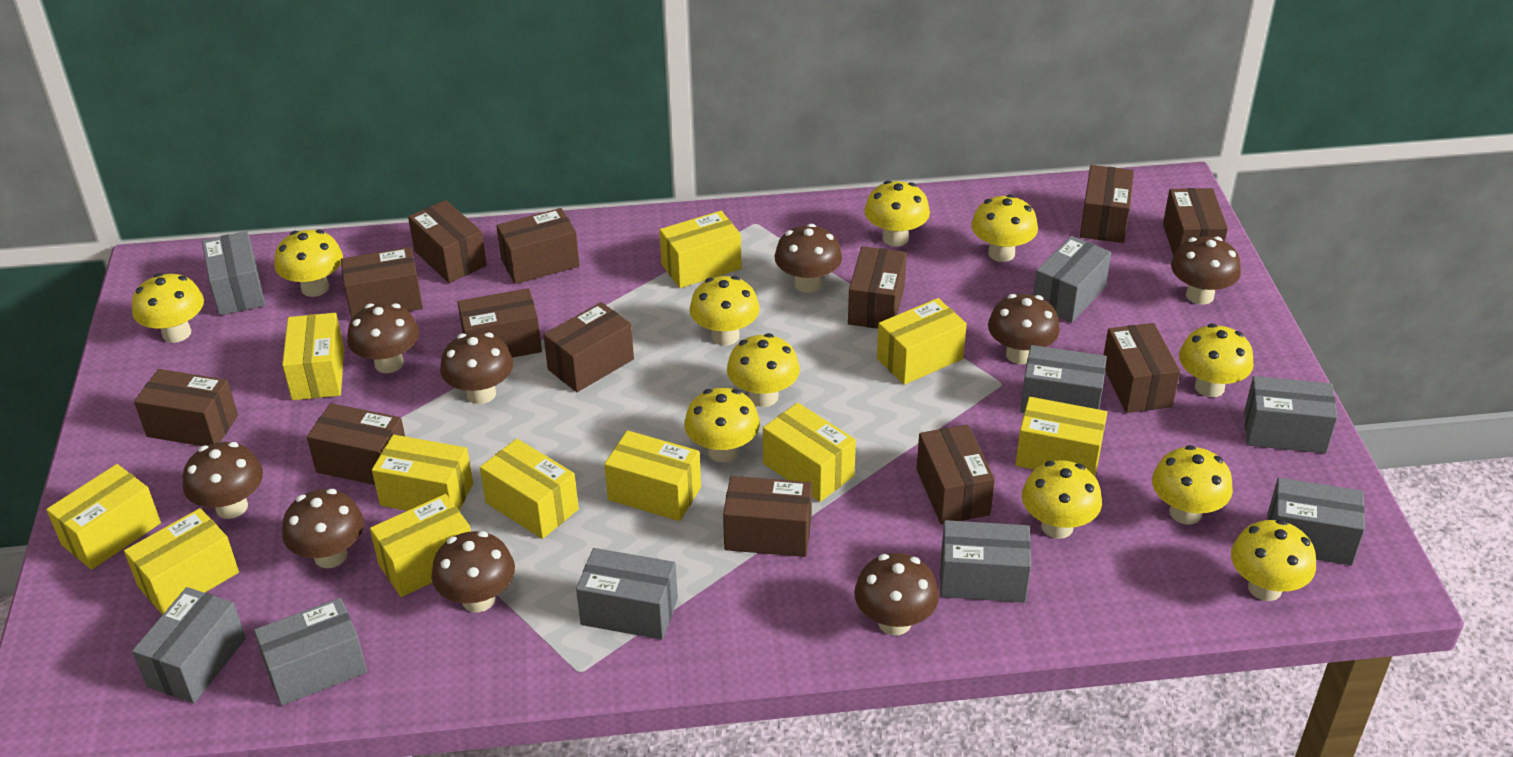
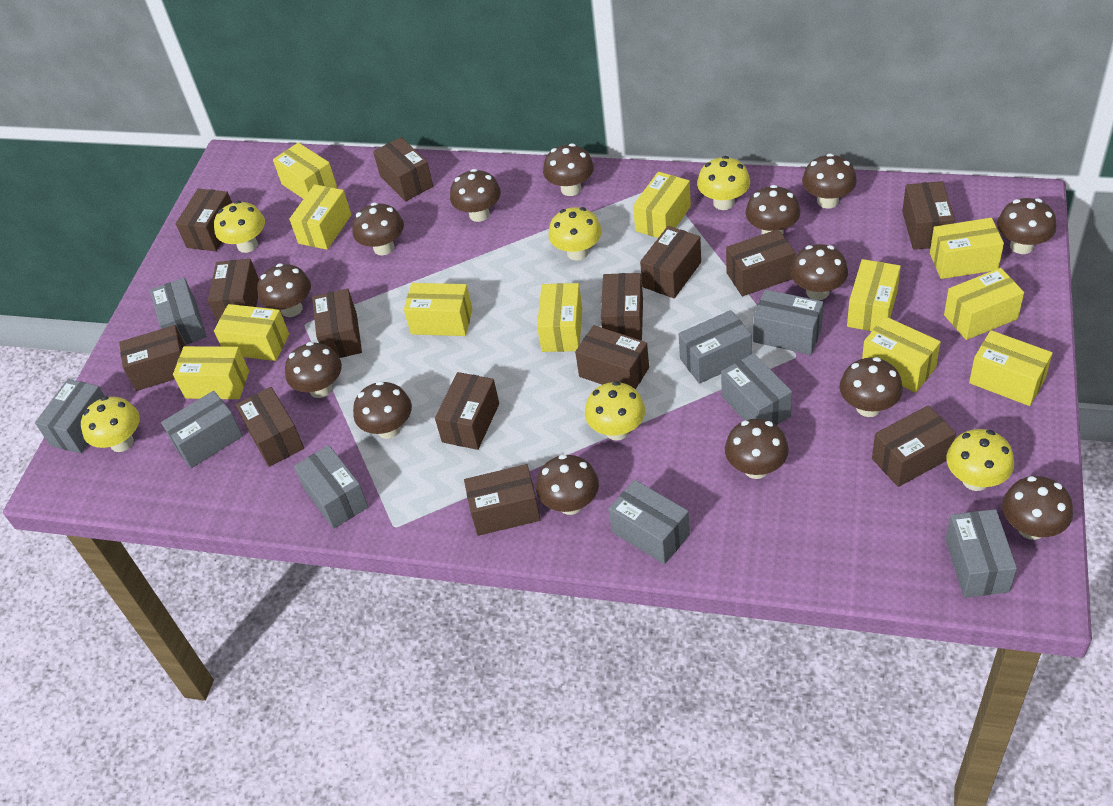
brown box: [134,369,238,446] [307,403,405,485] [340,247,423,319] [408,200,487,283] [457,288,542,358] [496,208,580,284] [543,302,634,392] [723,476,812,557] [848,246,907,328] [917,425,995,524] [1080,165,1134,243] [1104,323,1180,413] [1163,188,1228,257] = 13 -> [119,325,186,391] [176,189,232,251] [208,259,259,323] [236,387,304,467] [312,289,362,358] [373,137,433,202] [435,372,499,450] [464,464,541,536] [575,325,649,390] [601,273,643,341] [640,226,701,298] [726,229,795,296] [872,405,956,487] [902,181,955,250] = 14
brown mushroom: [183,442,263,519] [282,489,364,568] [347,303,419,373] [432,531,515,612] [440,332,513,404] [775,224,842,293] [854,553,939,635] [988,294,1060,364] [1171,237,1241,305] = 9 -> [257,263,311,317] [285,342,342,398] [352,203,404,255] [353,381,412,439] [450,169,501,222] [536,454,599,515] [543,144,594,196] [725,419,789,479] [745,185,800,234] [790,244,848,300] [802,154,857,209] [839,357,903,417] [997,198,1057,254] [1002,476,1073,540] = 14
yellow box: [46,464,161,570] [124,508,239,615] [282,313,344,400] [370,494,471,597] [372,435,473,511] [480,439,579,539] [604,430,701,521] [659,211,742,288] [763,403,856,502] [877,298,967,385] [1015,397,1107,476] = 11 -> [173,346,249,399] [214,304,289,361] [273,143,337,199] [289,184,351,250] [404,283,472,336] [537,283,582,352] [633,172,691,238] [847,259,901,331] [862,316,941,393] [930,218,1004,279] [944,268,1024,340] [969,330,1053,406] = 12
yellow mushroom: [132,273,204,343] [274,230,343,297] [684,388,760,462] [689,276,760,346] [727,333,800,407] [864,180,930,246] [971,194,1038,262] [1022,460,1102,539] [1152,445,1233,525] [1179,324,1254,397] [1231,519,1316,601] = 11 -> [81,396,140,452] [214,201,265,253] [548,207,602,261] [585,381,645,440] [697,156,750,210] [946,429,1014,491] = 6

